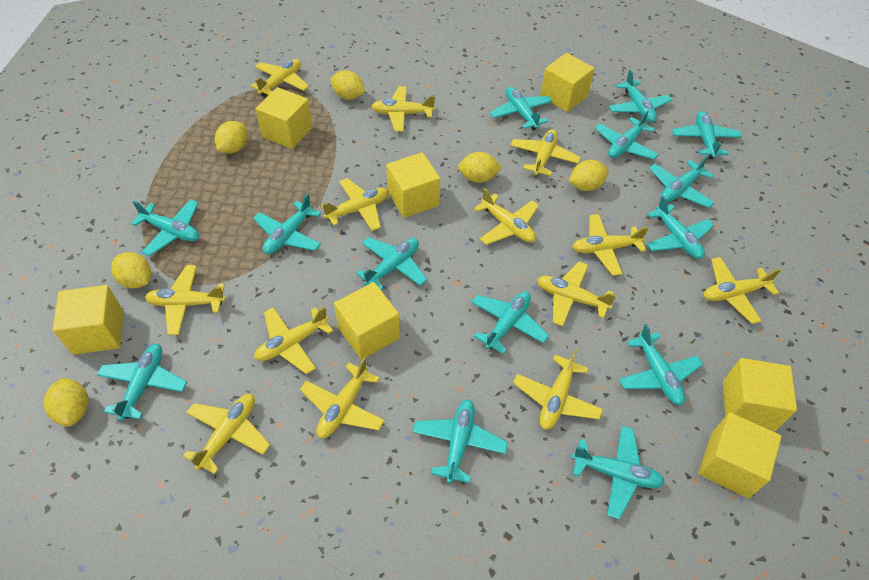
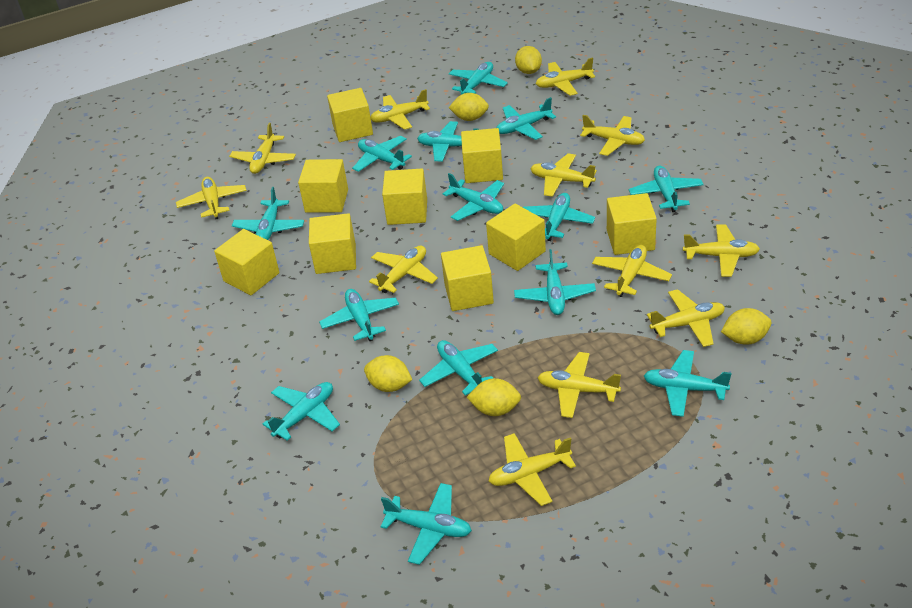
yellow cube: [52,285,124,355] [255,87,313,149] [334,282,400,360] [386,152,440,218] [540,53,595,112] [698,412,782,498] [723,358,797,431] = 7 -> [214,229,279,295] [298,159,348,213] [309,213,356,274] [327,88,373,142] [382,169,427,225] [441,245,494,311] [461,128,503,183] [486,204,546,271] [607,193,657,255] = 9
yellow lemon: [44,378,89,427] [111,252,151,289] [215,121,248,153] [331,70,365,100] [458,152,502,183] [569,160,609,191] = 6 -> [364,355,412,392] [449,93,489,121] [467,378,521,416] [515,46,542,74] [721,308,772,345] = 5
yellow plane: [145,265,226,335] [183,394,270,474] [251,59,309,97] [254,306,333,374] [300,357,385,438] [321,178,389,231] [371,86,435,132] [474,188,539,245] [510,129,581,177] [513,349,603,430] [537,262,617,326] [573,214,649,276] [704,257,781,324] = 13 -> [176,177,247,219] [229,122,296,174] [369,246,438,293] [370,89,430,130] [489,433,576,506] [530,153,597,197] [536,58,595,96] [537,352,621,418] [580,115,645,156] [592,245,672,297] [647,289,725,347] [683,224,760,277] = 12

